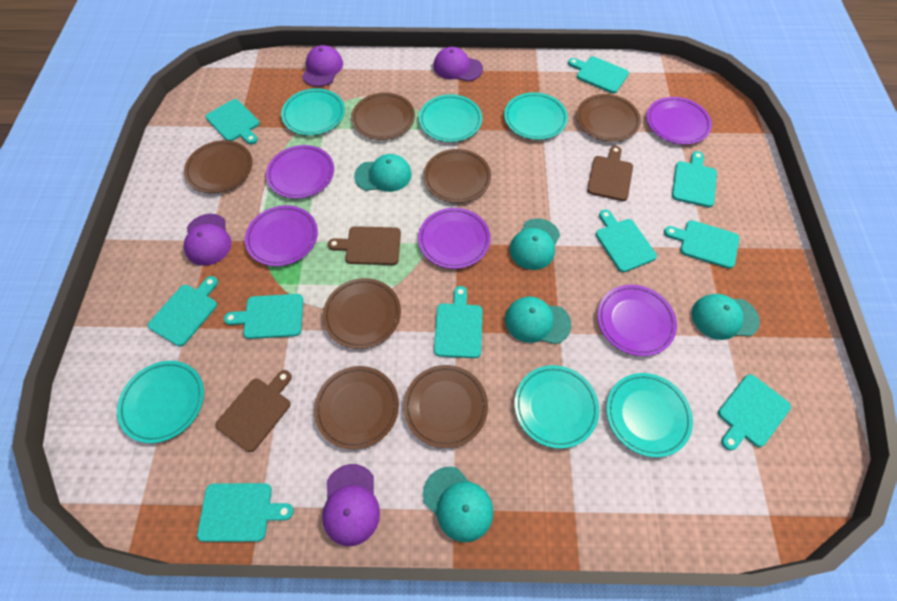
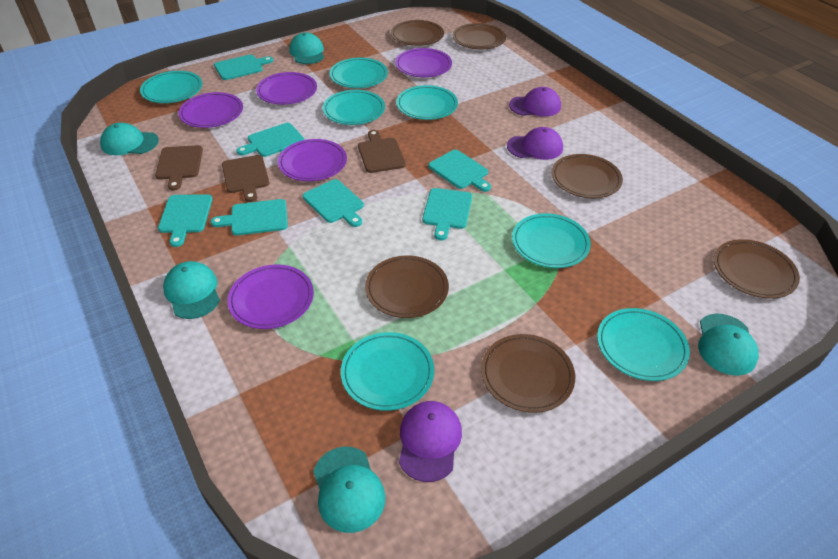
brown plate: [184,140,253,193] [314,366,399,449] [323,278,401,349] [351,93,415,140] [404,365,488,448] [423,149,491,203] [577,94,641,142] = 7 -> [365,255,449,318] [391,20,444,46] [453,23,506,49] [481,334,575,413] [552,154,623,198] [714,239,800,298] = 6
purple cap: [184,214,231,266] [302,45,343,87] [322,464,380,546] [433,47,483,82] = 4 -> [399,401,462,482] [507,127,563,160] [509,87,561,117] = 3
turquoise cutting board: [148,276,218,347] [197,483,294,542] [206,99,260,144] [224,294,303,339] [434,286,483,358] [568,56,629,93] [596,210,657,273] [664,220,740,269] [672,151,717,207] [718,374,791,451] = 10 -> [158,194,212,247] [211,199,288,236] [214,54,273,80] [236,123,305,157] [303,179,364,227] [422,188,472,240] [428,150,491,192] = 7
turquoise plate: [117,361,204,443] [281,88,345,135] [419,94,482,142] [504,92,568,140] [514,365,599,449] [606,373,693,457] = 6 -> [140,71,202,103] [323,90,385,125] [329,58,388,88] [341,332,434,411] [396,85,458,120] [512,213,591,268] [597,308,690,381] = 7

